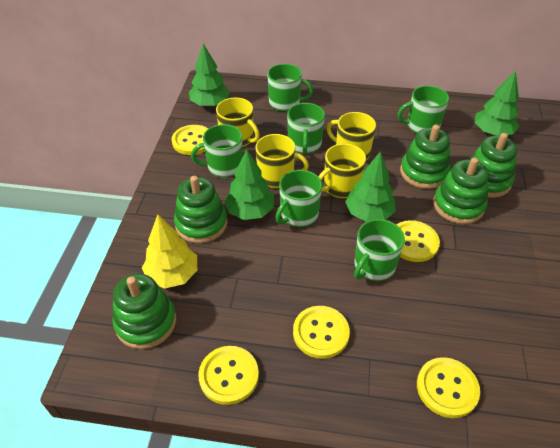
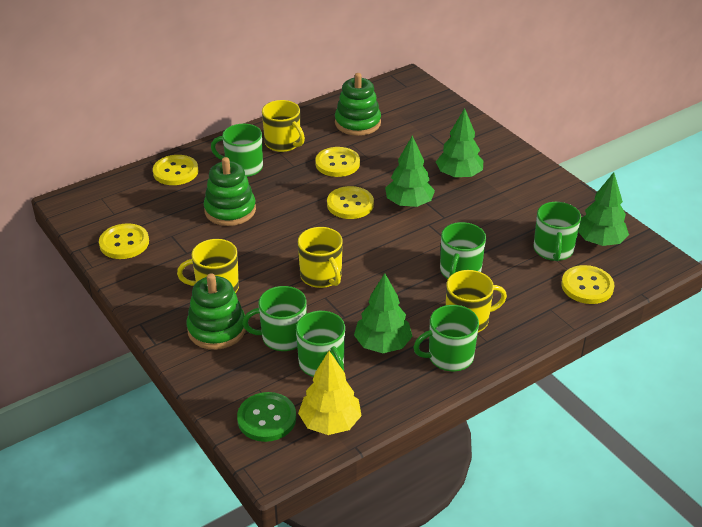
green button: none = 0 -> [237,392,296,442] = 1
green stacking toy: [113,274,176,349] [174,176,227,243] [400,125,450,189] [433,158,489,224] [470,133,517,198] = 5 -> [186,273,246,350] [204,157,256,226] [335,73,381,136] = 3

